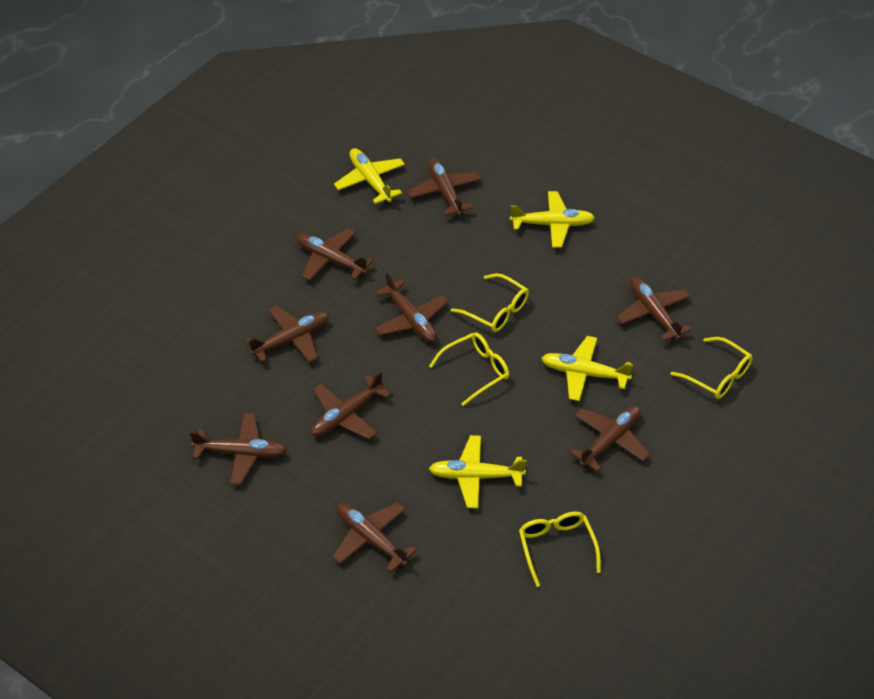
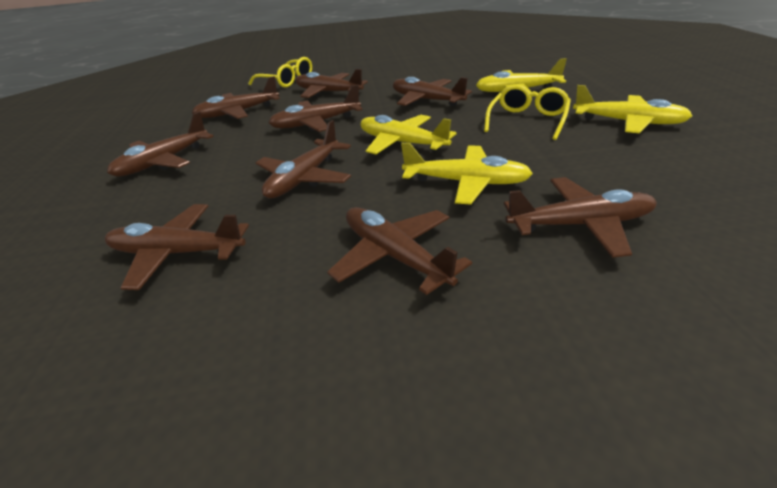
yellow glasses: [429,332,509,406] [451,273,529,332] [519,512,601,587] [671,337,753,399] = 4 -> [248,57,312,88] [484,85,571,140] = 2

